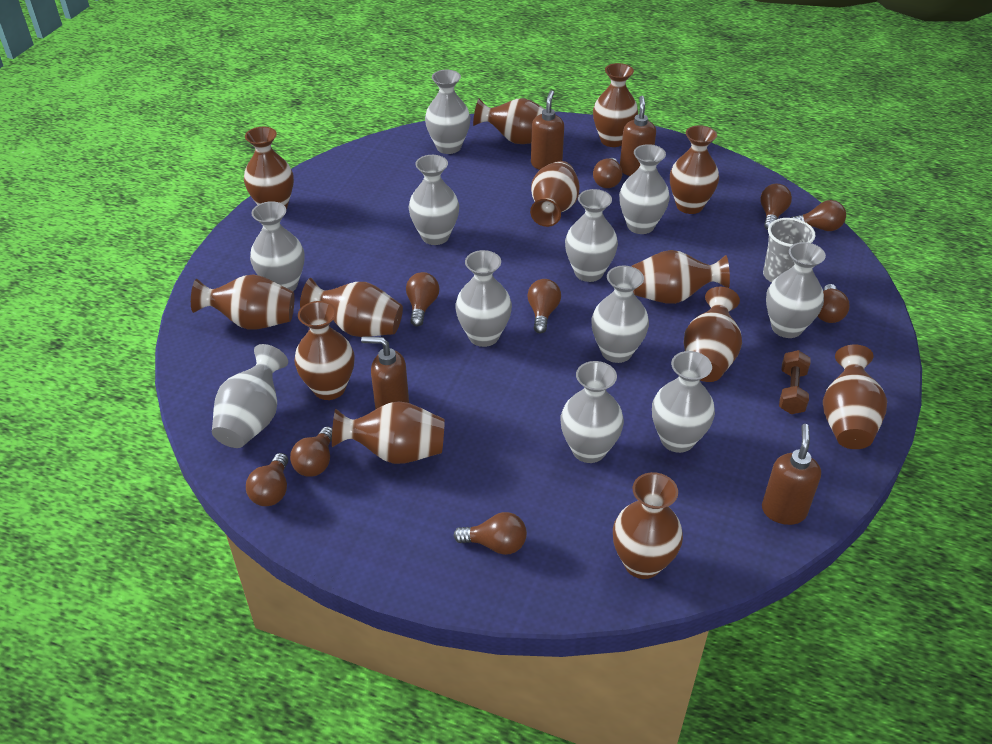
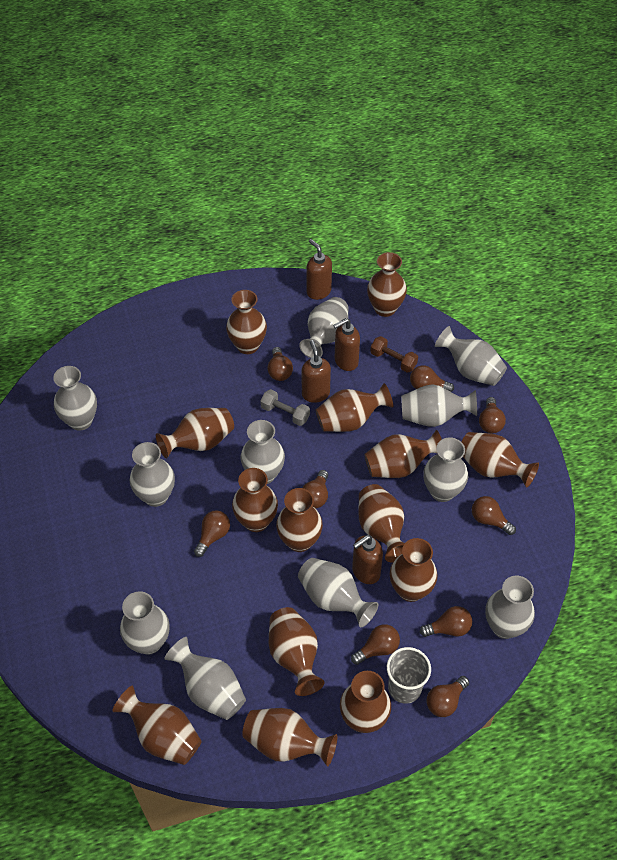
brown vase: [191,274,294,329] [244,127,294,209] [294,301,355,400] [300,278,403,337] [332,401,445,464] [473,98,544,144] [530,161,580,227] [593,63,638,147] [613,472,683,579] [631,250,730,304] [670,125,719,214] [684,287,742,382] [823,344,887,449] = 13 -> [112,685,202,765] [156,408,234,458] [226,290,267,354] [232,468,278,532] [242,708,337,767] [269,607,324,696] [276,488,323,552] [316,383,393,432] [340,671,391,733] [358,484,405,562] [364,430,442,478] [367,252,407,317] [390,538,438,602] [461,432,539,487] = 14
grey dumbbell: none = 0 -> [260,389,310,426] = 1

